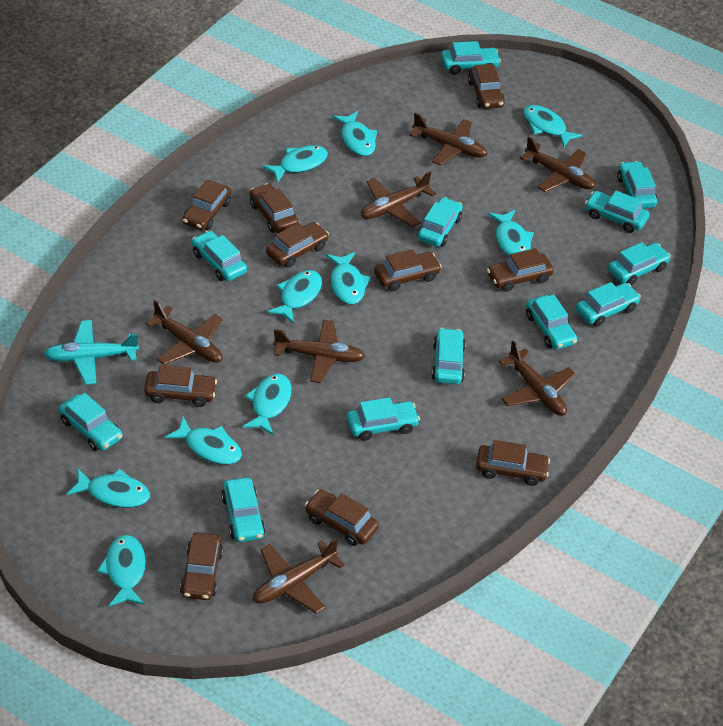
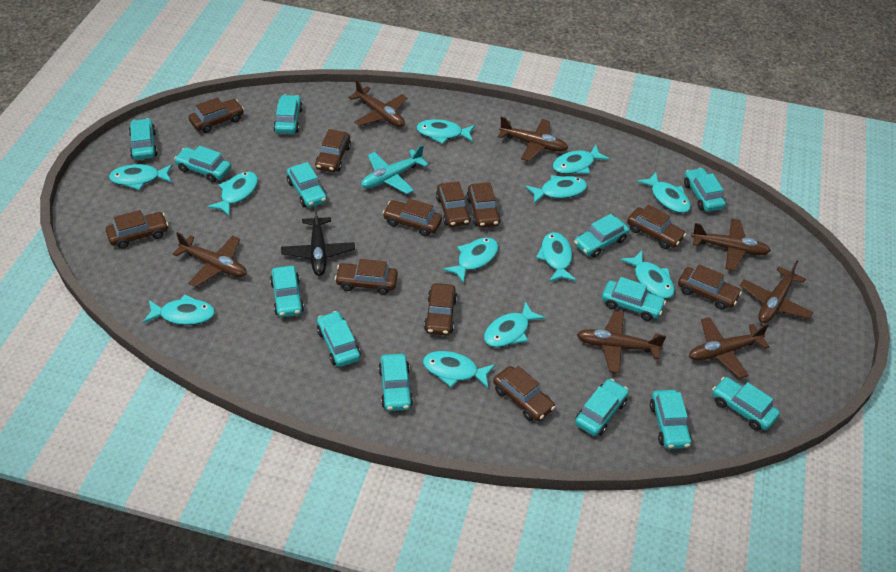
black plane: none = 0 -> [281,206,355,276] = 1
brown car: [144,365,217,407] [180,533,223,600] [182,179,231,230] [250,183,298,233] [266,222,329,268] [305,490,379,546] [374,249,442,291] [468,64,505,109] [476,440,550,486] [487,248,554,292] = 10 -> [106,210,169,249] [189,97,244,133] [315,129,351,172] [335,259,398,295] [383,198,442,236] [424,283,457,335] [436,181,471,227] [466,182,501,228] [493,366,555,421] [627,205,686,249] [678,264,742,310] = 11
turquoise car: [59,393,123,451] [192,230,247,281] [221,477,266,542] [347,398,420,441] [417,197,463,247] [432,328,466,384] [441,41,501,75] [526,294,577,350] [576,282,641,327] [585,190,649,233] [608,242,671,285] [617,161,657,208] = 12 -> [129,118,158,160] [174,146,231,183] [270,266,304,317] [273,95,303,134] [287,162,327,207] [317,311,361,367] [378,354,413,411] [574,214,629,258] [575,379,629,436] [602,277,666,321] [650,390,692,449] [684,168,726,212] [712,377,780,430] = 13
turquoise fish: [67,469,150,508] [97,535,146,606] [165,417,242,465] [242,374,292,436] [262,145,328,183] [267,270,322,324] [326,252,371,305] [332,111,377,156] [488,210,534,256] [523,105,583,147] = 10 -> [109,164,173,190] [143,294,215,325] [207,171,258,217] [416,119,475,144] [423,351,495,388] [443,238,498,283] [484,301,546,347] [525,175,587,204] [536,232,576,282] [552,145,610,174] [620,251,675,299] [637,172,691,213] = 12

